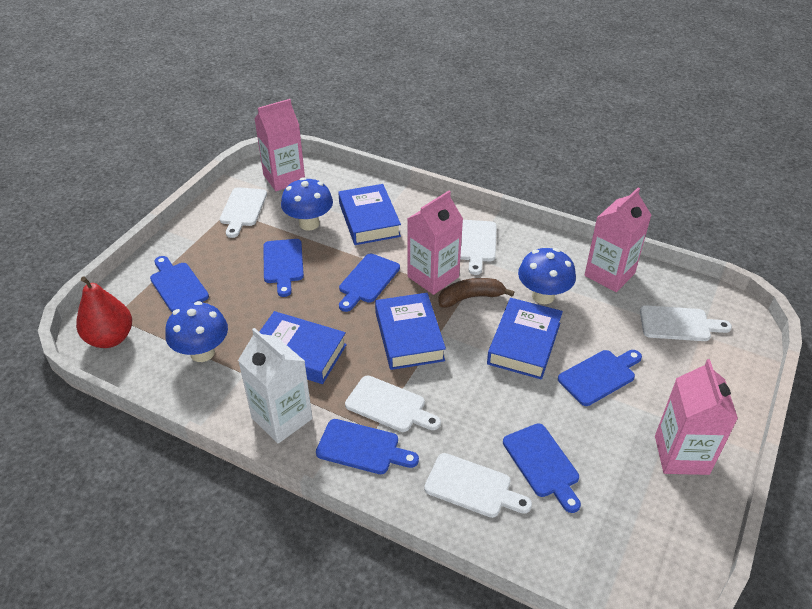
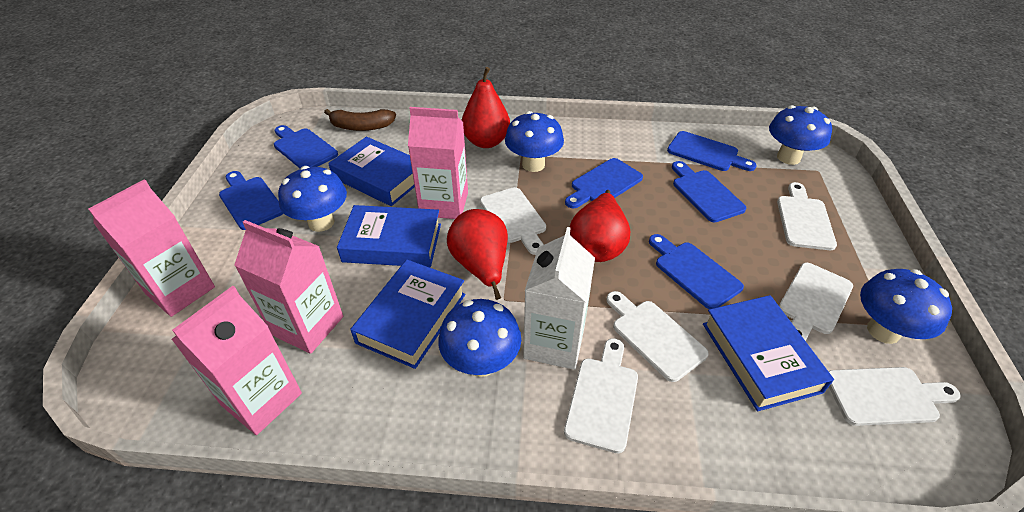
blue mushroom: [165,301,228,362] [281,177,333,231] [518,248,576,304] = 3 -> [278,166,347,232] [438,299,521,377] [505,111,564,172] [769,105,832,165] [860,269,952,344] = 5
red pear: [76,277,132,348] = 1 -> [447,209,508,300] [462,67,510,148] [570,190,630,262] = 3
white cutting board: [220,187,267,238] [345,376,441,432] [424,453,532,518] [460,220,497,275] [640,305,732,341] = 5 -> [480,187,546,255] [564,338,638,453] [606,291,709,382] [777,182,837,250] [779,263,853,341] [828,367,960,426] = 6

